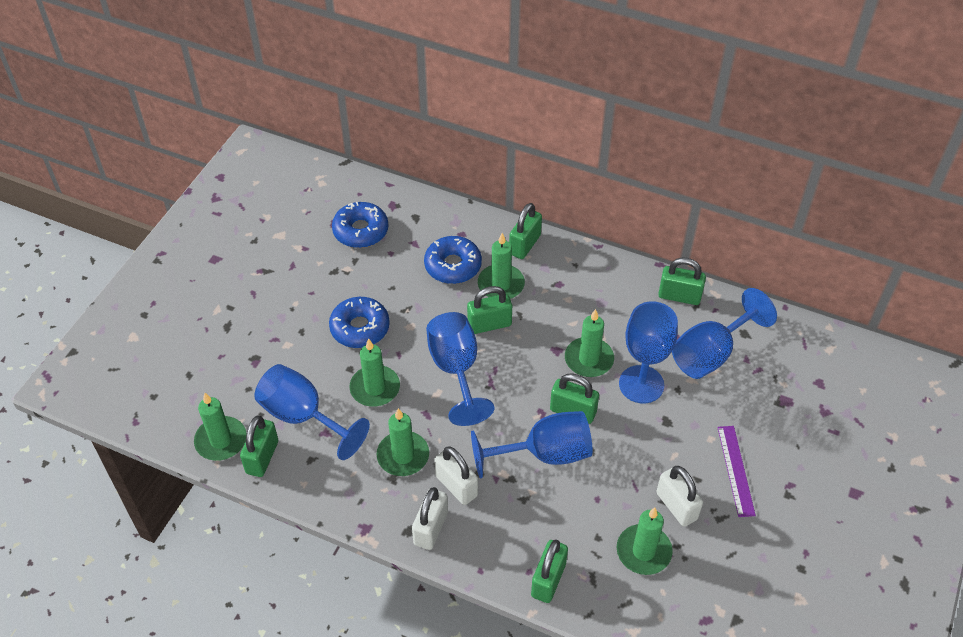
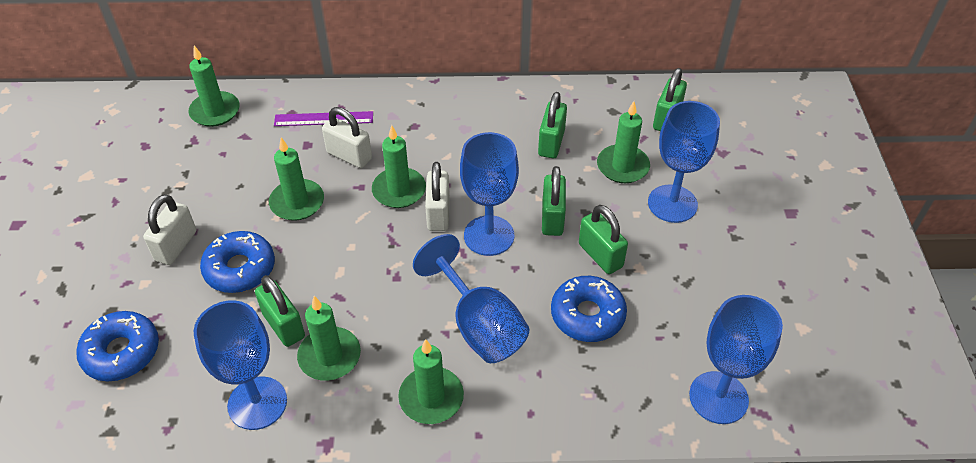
green padlock: [240,416,278,477] [467,286,512,334] [509,203,542,259] [531,540,568,603] [550,373,599,424] [658,258,706,305] = 6 -> [255,275,305,347] [538,92,567,158] [542,166,566,236] [579,205,628,274] [653,68,687,131] = 5

